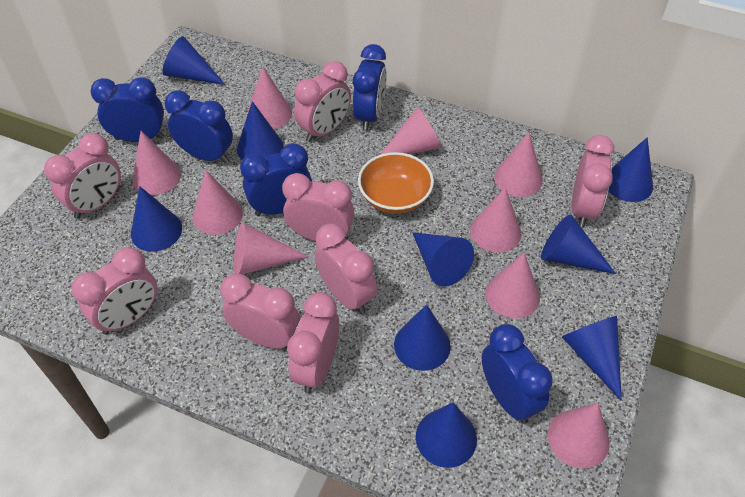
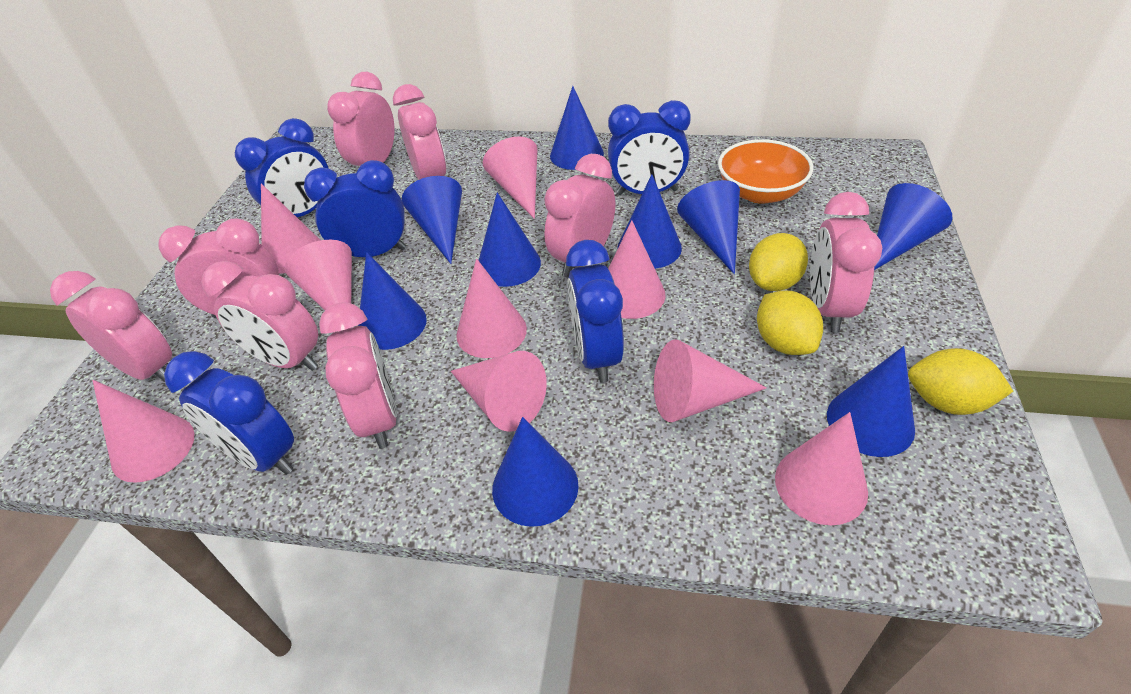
yellow lemon: none = 0 -> [749,233,808,291] [757,290,823,355] [908,348,1013,415] = 3

